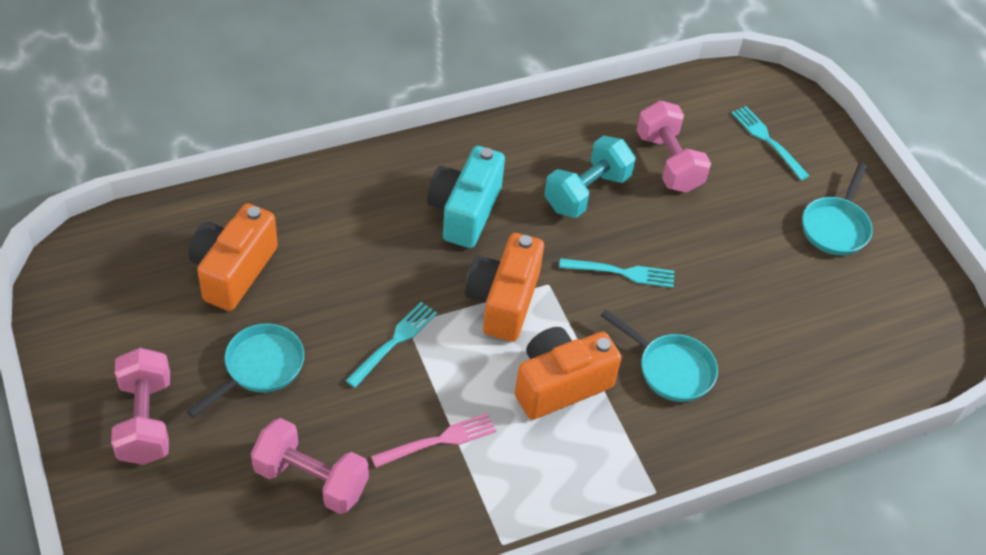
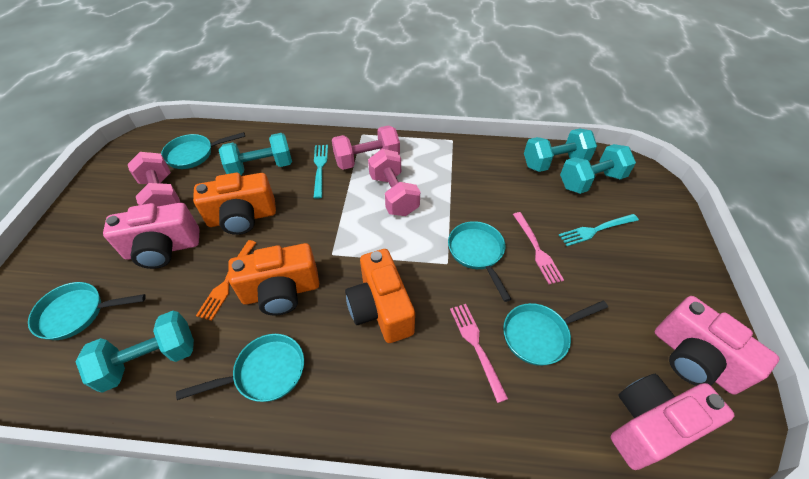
orange fork: none = 0 -> [196,240,256,321] = 1
pink camera: none = 0 -> [103,203,199,269] [611,374,734,470] [655,296,779,395] = 3
pink fork: [371,413,496,468] = 1 -> [450,304,508,403] [513,212,564,285] = 2
turquoise camera: [427,146,505,248] = 1 -> none = 0
turquoise dumbbell: [544,135,636,218] = 1 -> [76,311,194,393] [219,133,292,175] [524,129,597,172] [560,144,636,194] = 4
turquoise fork: [345,302,437,388] [559,258,674,288] [732,106,809,180] = 3 -> [314,145,328,199] [559,214,639,246] = 2
turquoise pan: [187,323,304,418] [600,309,718,402] [802,162,873,255] = 3 -> [28,282,146,340] [161,132,245,169] [176,334,304,402] [448,221,511,302] [503,301,608,366] = 5

